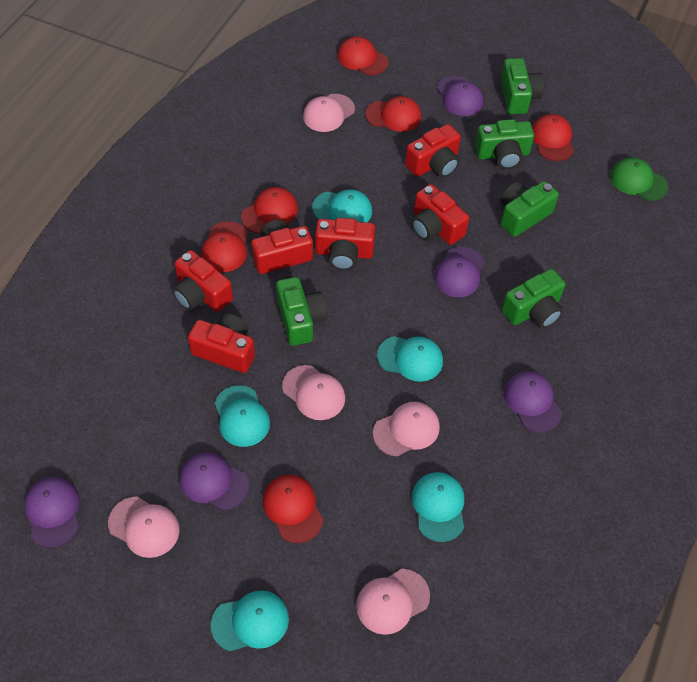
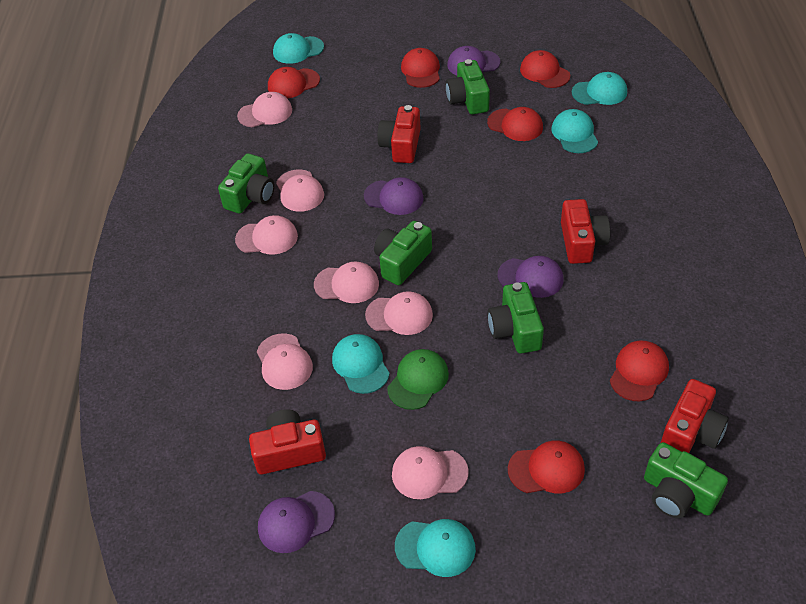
pink cap: [108,496,180,558] [282,365,345,420] [303,94,355,132] [356,569,430,635] [373,402,440,457] = 5 -> [235,215,298,255] [237,92,292,127] [257,333,313,390] [276,169,324,212] [314,261,379,303] [365,291,433,335] [392,446,469,499] = 7
purple cap: [24,477,80,548] [179,452,249,511] [434,247,484,297] [437,76,483,116] [503,371,562,433] = 5 -> [258,491,335,553] [364,177,424,215] [447,46,501,75] [497,256,563,298] = 4
red camera: [172,250,233,312] [188,314,255,373] [251,220,313,274] [315,218,375,270] [405,124,461,178] [411,184,469,245] = 6 -> [249,409,326,474] [377,105,421,163] [561,199,610,264] [661,379,729,453] = 4

